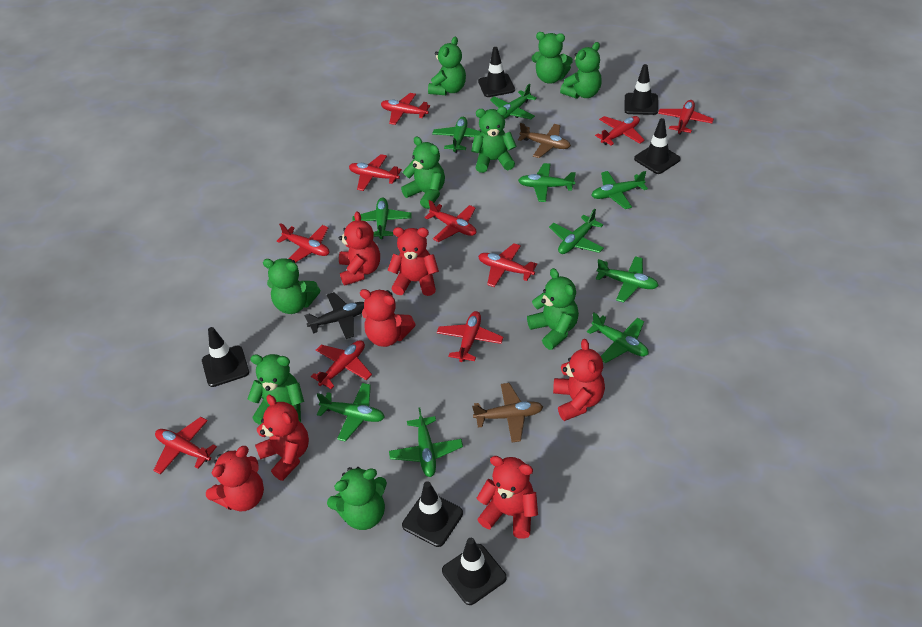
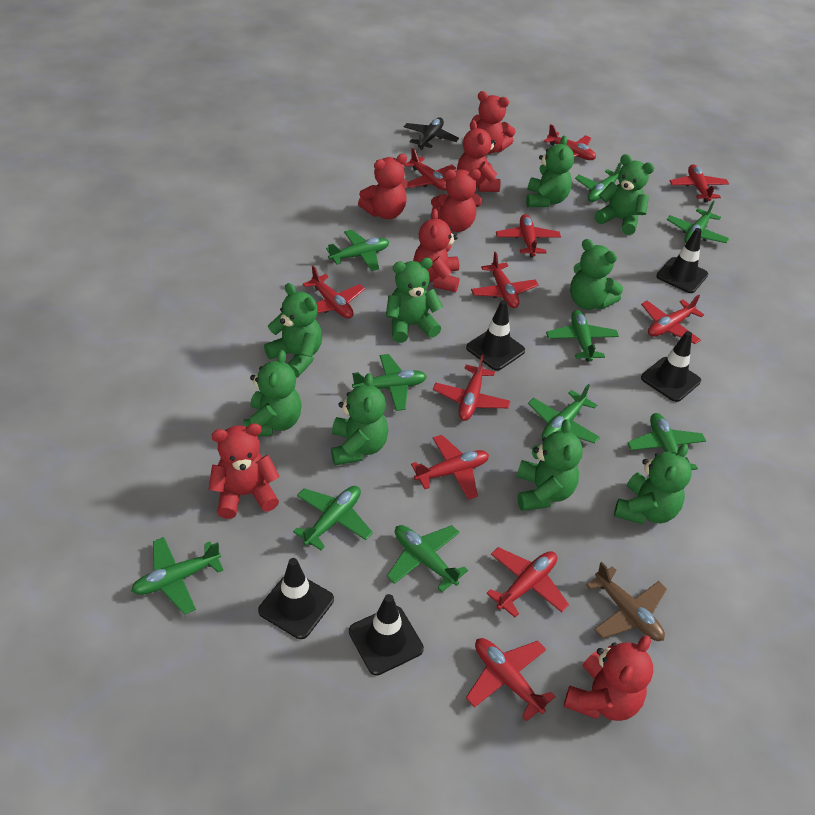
black traffic cone: [202,327,249,387] [402,481,463,547] [442,538,507,605] [478,47,515,97] [625,64,658,115] [634,118,681,174] = 6 -> [258,558,334,639] [349,594,424,676] [466,300,525,371] [641,331,701,402] [656,228,708,293] = 5
brown plane: [472,383,543,442] [518,123,571,158] = 2 -> [587,562,667,641] = 1
red plane: [153,417,217,475] [277,223,329,263] [311,340,372,389] [349,154,402,191] [381,93,430,125] [424,200,476,242] [437,311,503,362] [478,243,537,287] [595,116,645,146] [658,100,714,135] = 10 -> [303,266,365,319] [403,148,456,191] [411,435,489,500] [433,355,510,421] [466,638,556,721] [471,252,539,308] [486,547,569,617] [496,214,561,257] [544,124,596,160] [641,295,704,344] [670,164,729,203] = 11

